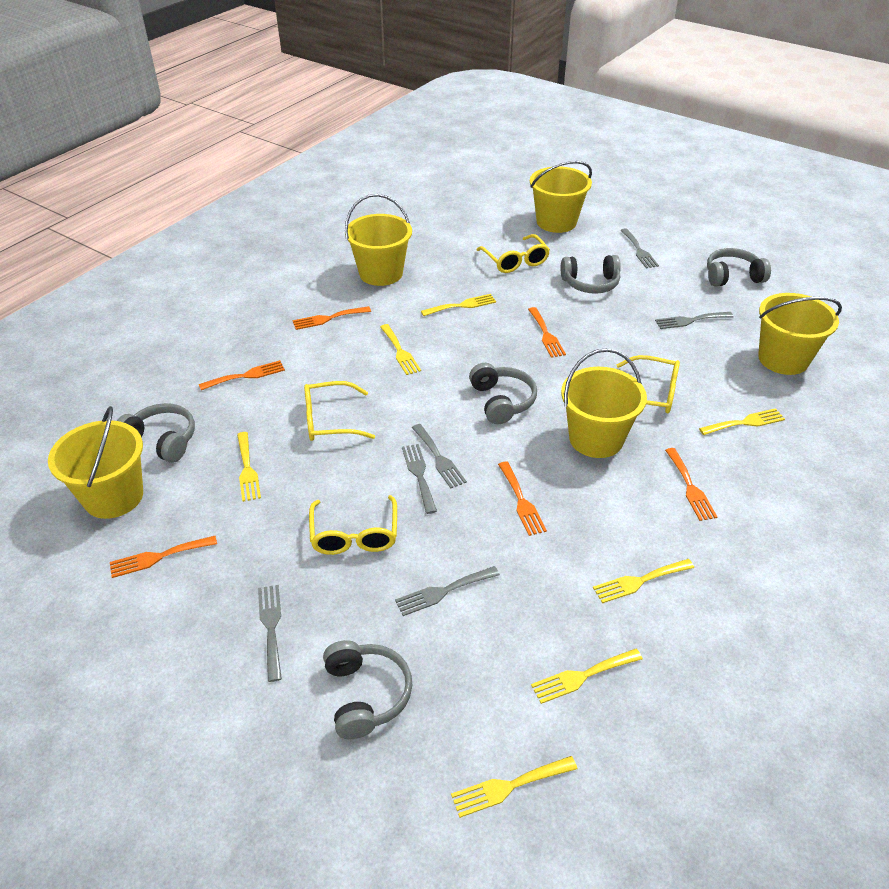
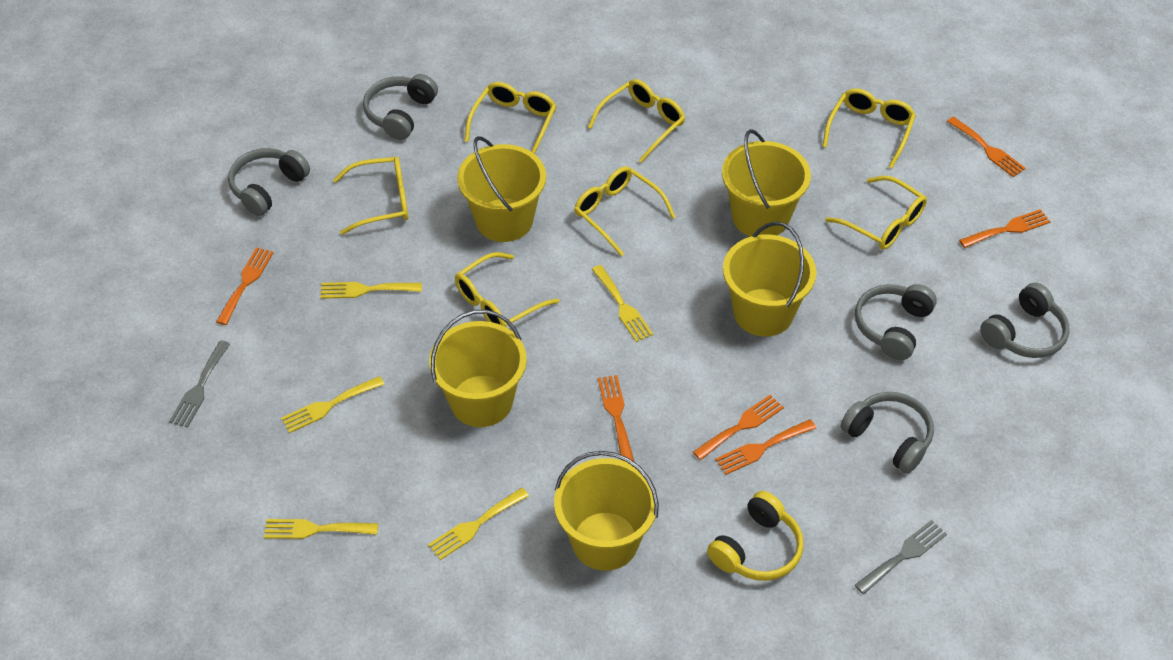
grey fork: [258,585,282,682] [395,566,500,616] [402,444,437,514] [412,424,467,488] [620,228,659,268] [655,312,734,329] = 6 -> [169,340,230,428] [855,520,947,594] = 2
yellow fork: [237,432,261,502] [380,324,421,375] [421,294,496,316] [451,756,577,818] [531,649,643,704] [593,559,694,603] [699,408,785,435] = 7 -> [264,519,378,539] [281,376,385,433] [320,282,422,299] [428,488,529,560] [592,265,653,342] = 5
yellow glasses: [304,381,375,441] [309,495,397,555] [477,234,550,273] [617,355,680,413] = 4 -> [333,157,408,235] [455,252,559,327] [465,82,556,154] [574,166,675,256] [588,79,685,163] [822,88,916,168] [825,176,927,250] = 7
yellow headphones: none = 0 -> [707,491,804,581] = 1

